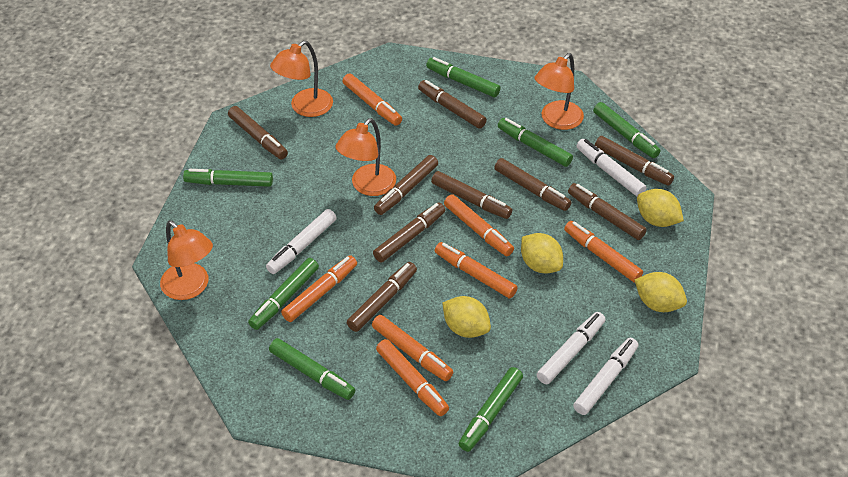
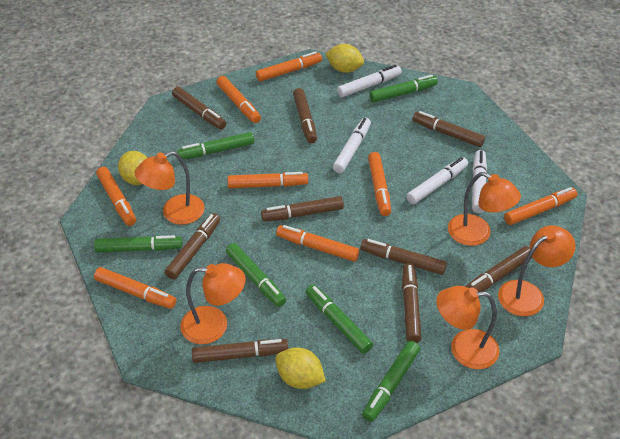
green marker: [183,169,273,187] [248,258,319,330] [269,338,355,400] [426,57,500,97] [459,367,523,452] [498,118,573,167] [593,102,660,158] = 7 -> [94,235,182,253] [177,132,254,159] [226,243,286,307] [306,285,373,354] [362,341,420,422] [369,75,438,103] = 6
orange lamp: [160,220,213,300] [270,41,333,117] [335,118,396,196] [535,53,584,130] = 4 -> [135,151,205,225] [180,263,246,344] [436,286,499,369] [448,172,521,246] [498,225,576,316] = 5
orange marker: [281,255,357,322] [342,73,402,126] [372,315,453,381] [376,339,449,416] [435,242,518,298] [444,194,514,256] [564,221,643,283] = 7 -> [94,267,176,309] [96,167,136,226] [217,76,261,123] [228,172,308,188] [256,51,322,81] [276,225,359,262] [368,152,391,216] [504,187,577,225] = 8
yellow lemon: [442,296,491,338] [521,233,563,273] [634,272,687,312] [637,189,684,227] = 4 -> [118,151,147,185] [275,347,326,389] [325,44,364,73] = 3

